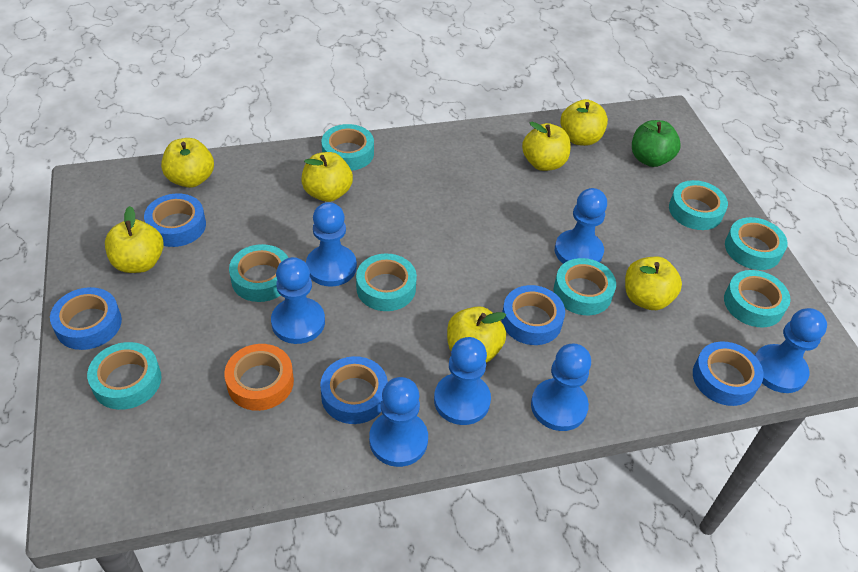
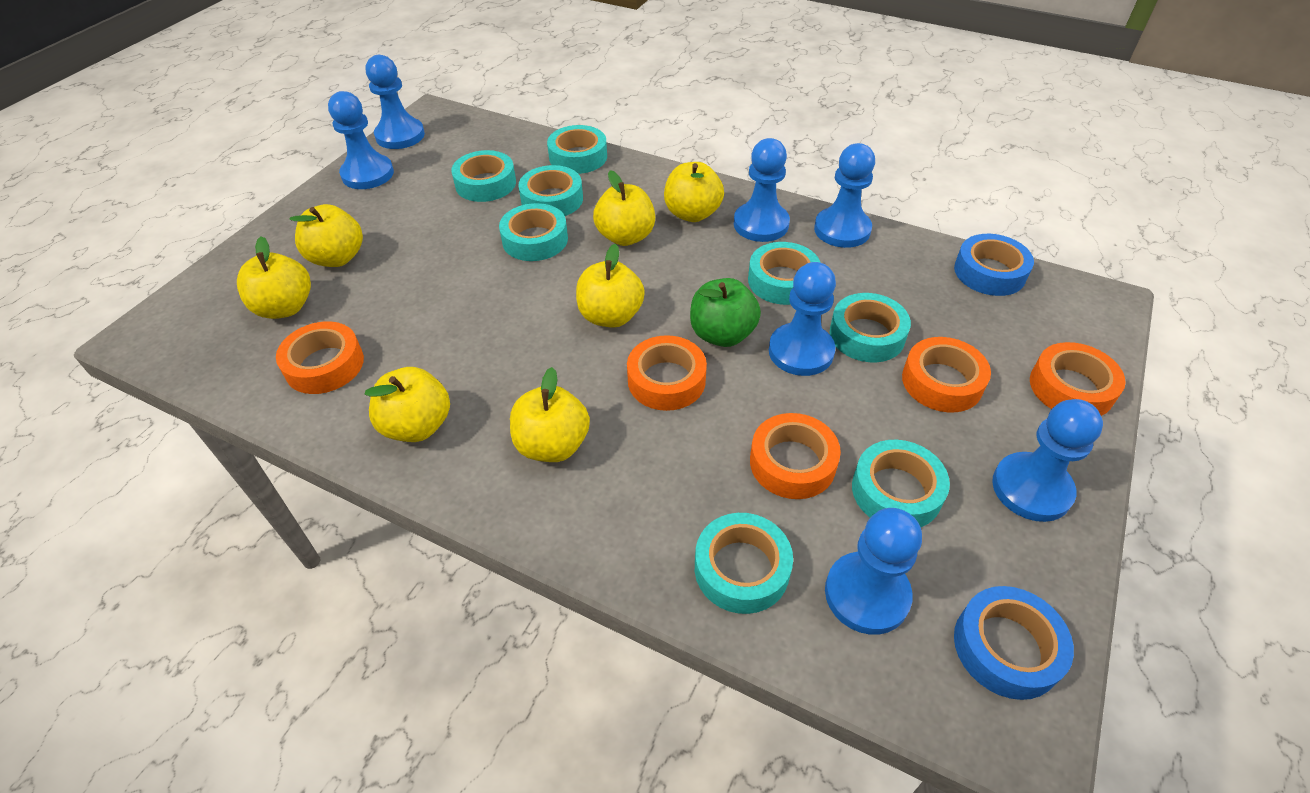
blue tape: [50,287,122,350] [144,193,206,247] [320,356,388,424] [502,285,565,345] [693,341,764,406] = 5 -> [954,234,1034,296] [954,586,1074,700] = 2
orange tape: [224,344,294,411] = 1 -> [276,321,364,394] [627,335,707,411] [750,413,841,499] [902,337,991,412] [1030,342,1126,416] = 5

